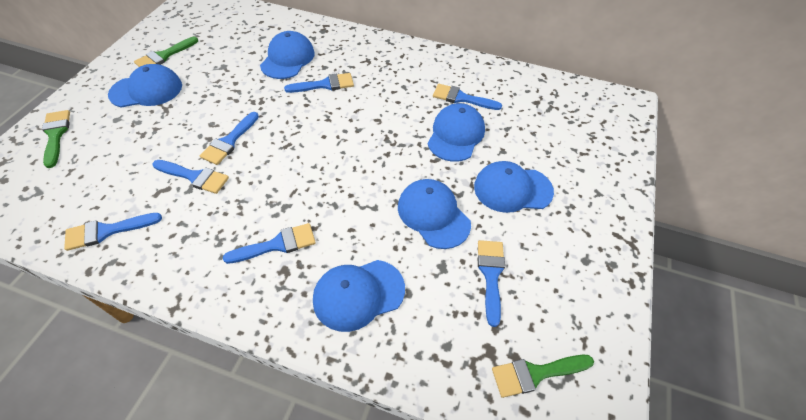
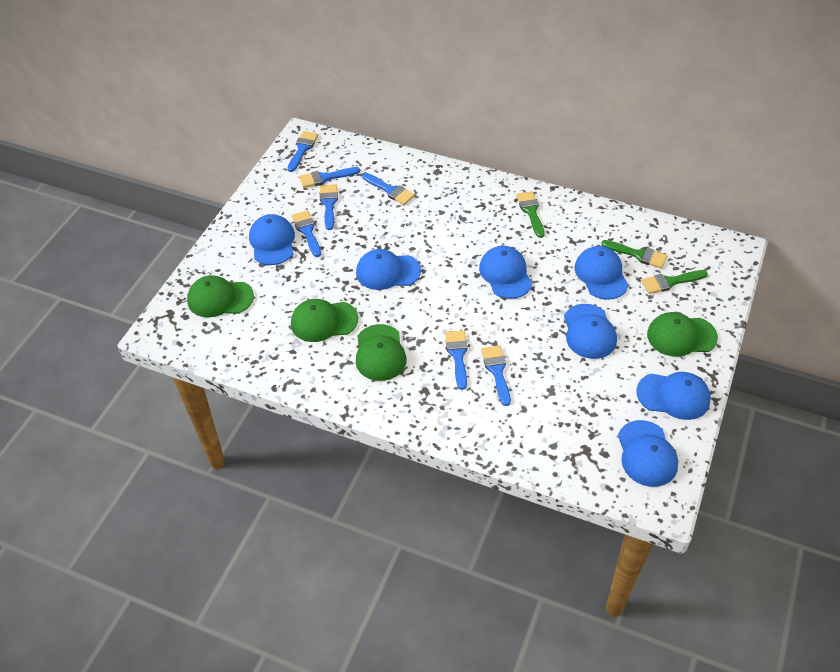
blue cap: [108,64,182,107] [260,31,315,79] [313,260,405,332] [398,179,471,249] [428,103,485,162] [474,161,554,213] = 6 -> [249,214,295,265] [356,249,421,290] [479,246,532,299] [564,304,617,359] [575,246,629,300] [618,420,678,487] [636,372,711,420] = 7
green cap: none = 0 -> [187,275,254,318] [291,299,358,342] [356,324,407,381] [647,312,718,357] = 4

